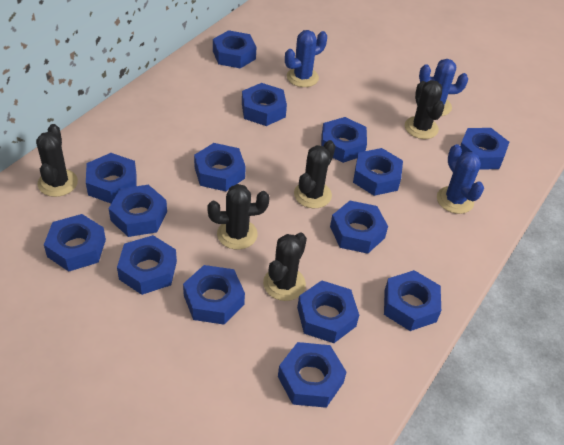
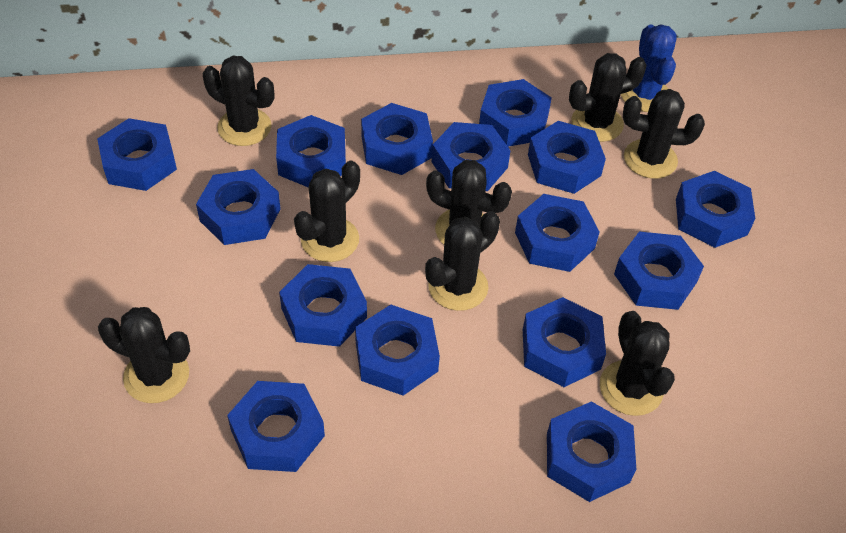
black cactus: [36,124,78,197] [207,184,270,250] [263,233,307,301] [294,140,335,208] [405,80,444,139] = 5 -> [98,307,190,403] [203,56,274,146] [294,161,360,262] [425,211,500,311] [426,160,512,244] [569,53,647,142] [600,311,675,416] [623,89,705,179] = 8
blue cactus: [285,30,327,87] [419,59,468,116] [437,144,484,214] = 3 -> [621,24,677,112] = 1

